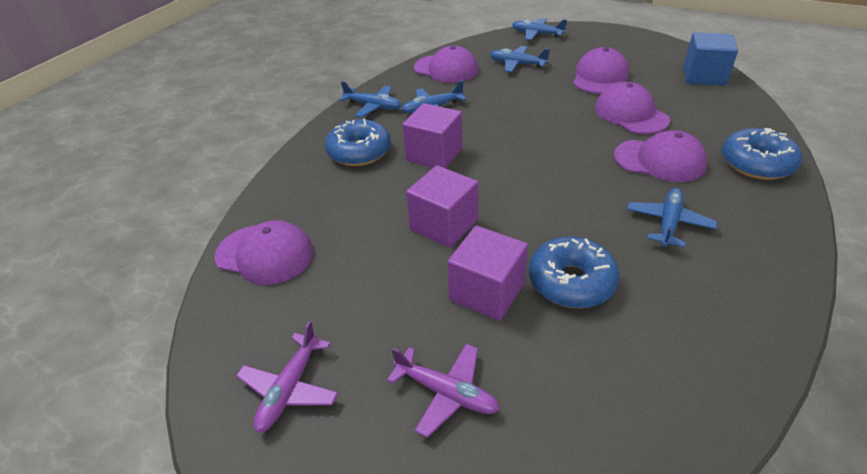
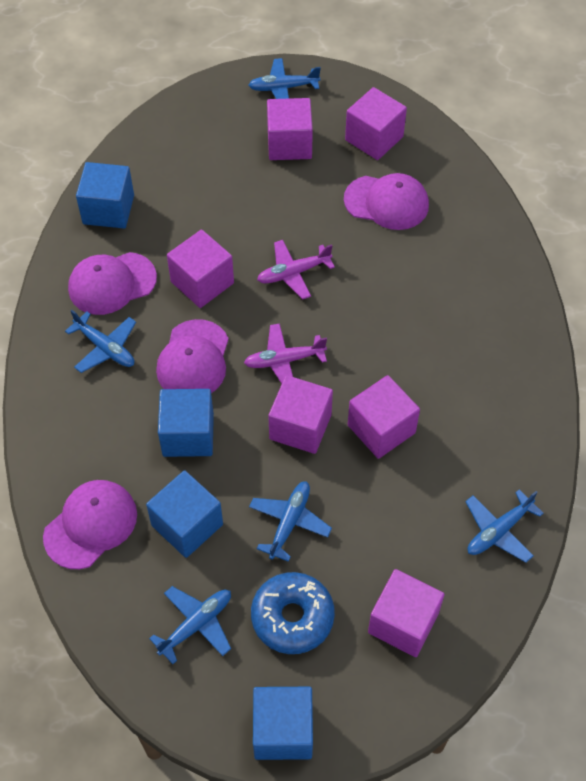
blue cube: [683,32,738,86] = 1 -> [76,162,134,228] [146,470,223,558] [158,389,214,457] [253,687,313,760] = 4
blue donut: [325,119,391,166] [529,237,620,308] [722,128,802,180] = 3 -> [251,572,335,654] = 1
purple cap: [215,220,313,285] [414,46,479,83] [573,47,629,94] [595,82,670,134] [614,130,707,182] = 5 -> [43,480,137,569] [68,252,157,315] [156,319,229,393] [344,173,429,230] = 4
purple cube: [402,103,462,168] [406,165,478,248] [448,226,528,321] = 3 -> [167,230,234,308] [267,98,313,160] [268,375,333,454] [345,87,407,160] [348,375,420,459] [368,569,445,657] = 6

